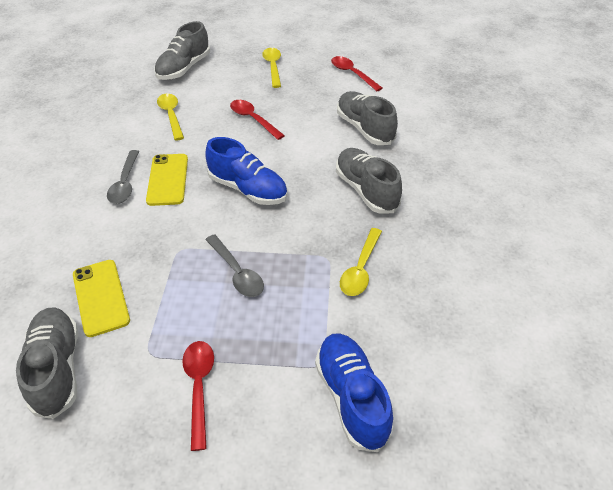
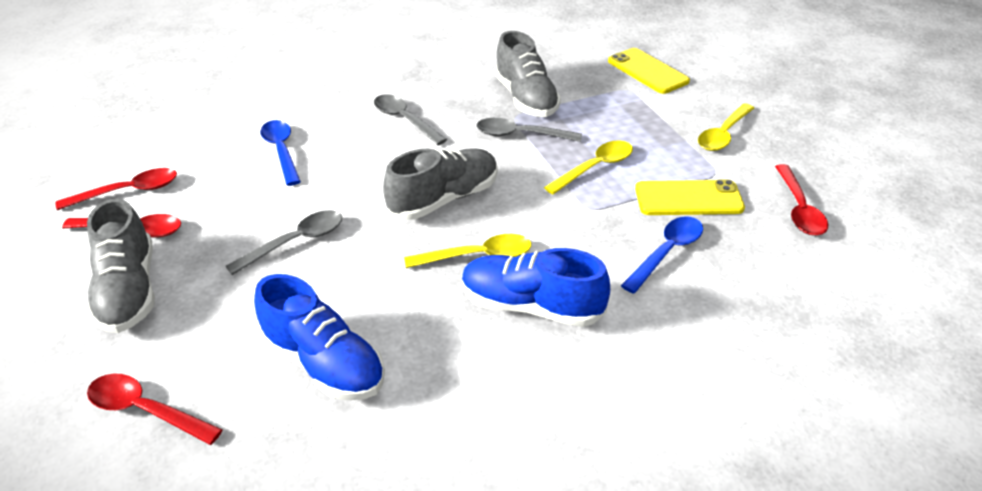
blue spoon: none = 0 -> [260,120,301,186] [621,216,703,294] = 2
grey shoe: [16,307,78,419] [154,21,210,80] [336,148,402,214] [337,91,398,145] = 4 -> [87,199,155,333] [383,148,498,220] [495,31,561,117] = 3
grey spoon: [107,150,140,204] [205,234,264,297] = 2 -> [226,210,342,275] [374,94,447,145] [476,118,582,142] = 3
red spoon: [182,341,214,451] [230,100,285,140] [331,56,382,91] = 3 -> [56,168,177,210] [62,214,181,238] [87,374,223,445] [775,164,828,236] = 4

